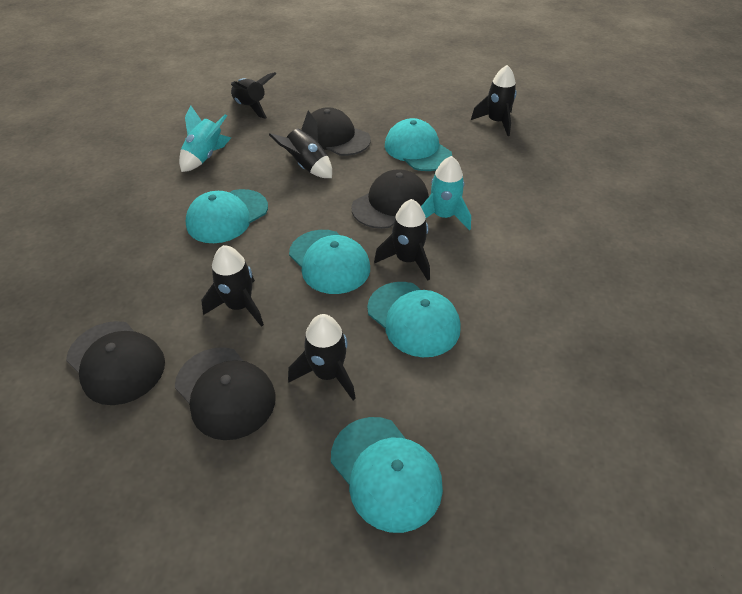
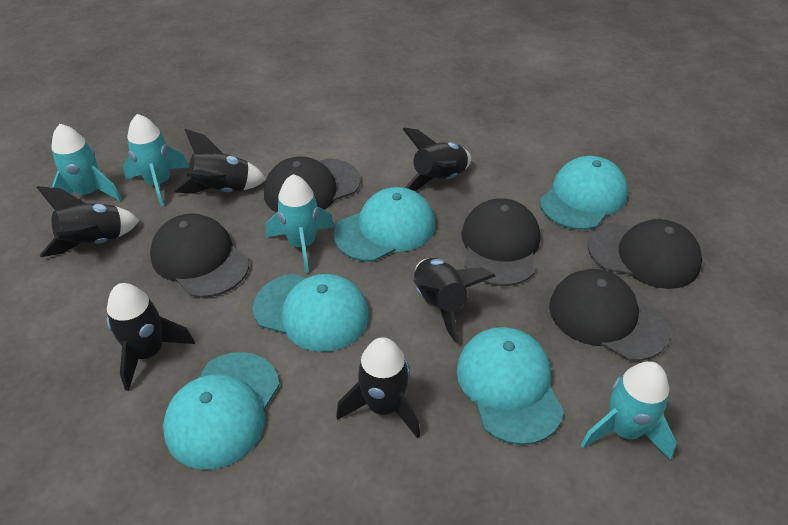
black cap: [66,321,165,405] [175,347,276,440] [311,107,371,156] [351,169,429,229] = 4 -> [150,213,249,298] [264,157,361,213] [461,198,540,286] [549,269,670,361] [588,219,702,289] = 5
turquoise rocket: [179,106,231,172] [421,156,471,231] = 2 -> [51,124,122,211] [123,114,189,207] [266,174,334,273] [581,361,677,460] = 4

